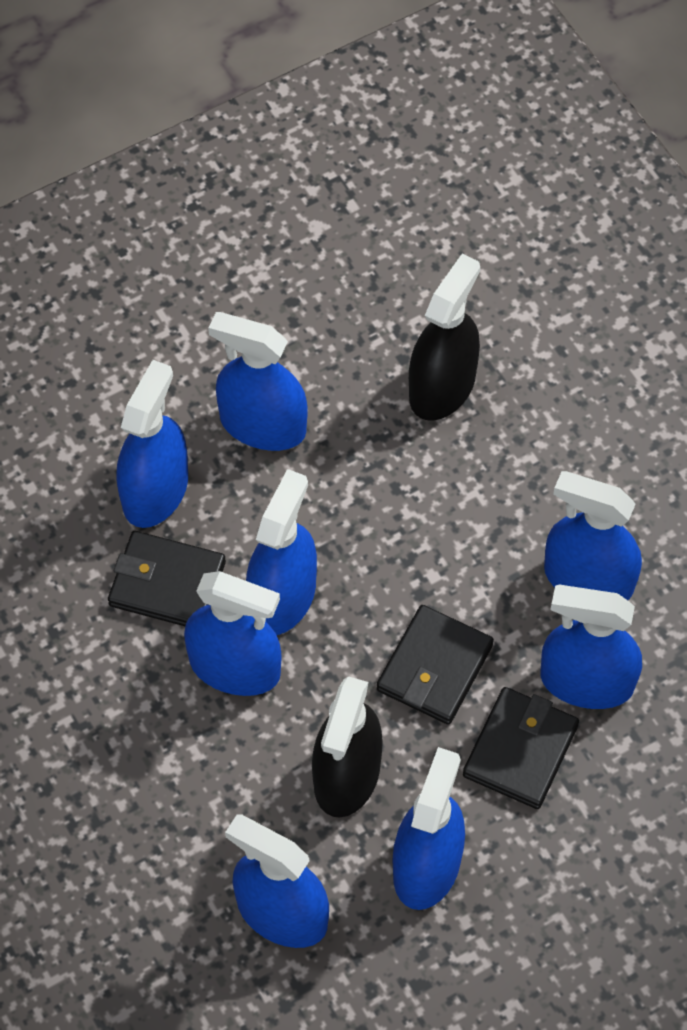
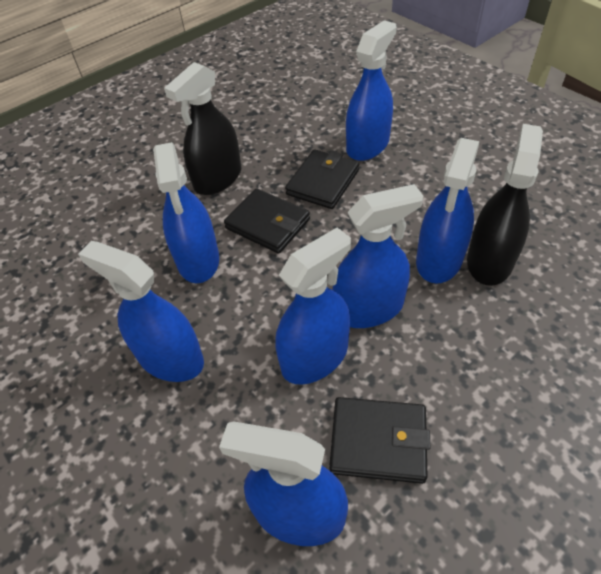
blue spray bottle: [117,360,188,528] [184,571,281,696] [208,312,308,451] [225,815,329,948] [246,469,317,635] [393,747,465,910] [540,585,642,709] [544,471,642,600] = 8 -> [78,241,204,382] [153,142,219,283] [219,421,348,546] [275,227,351,385] [332,184,423,328] [346,20,397,161] [416,138,479,284] = 7

